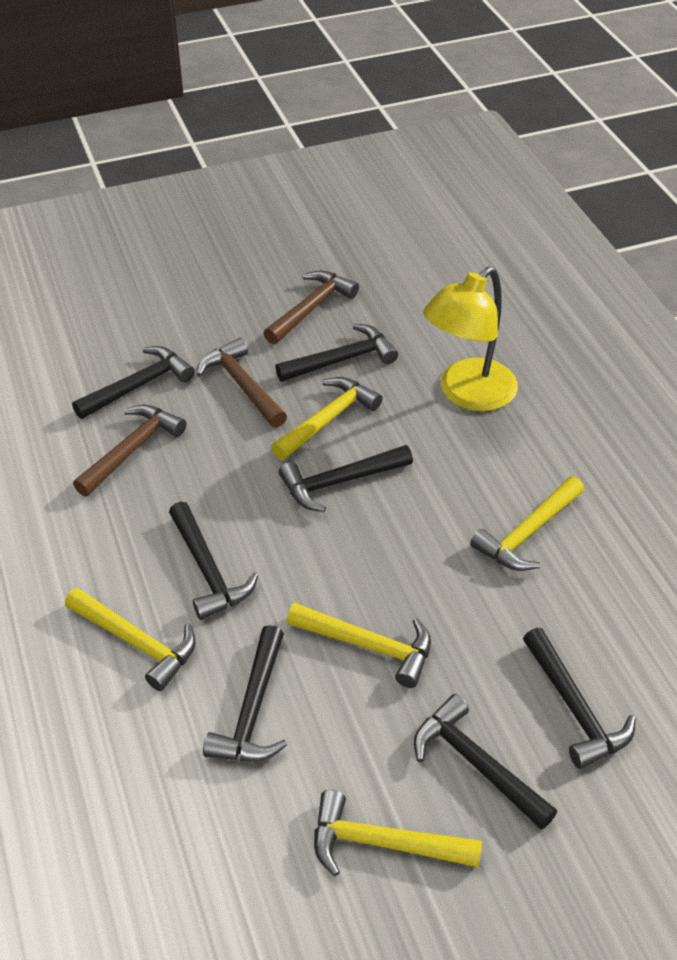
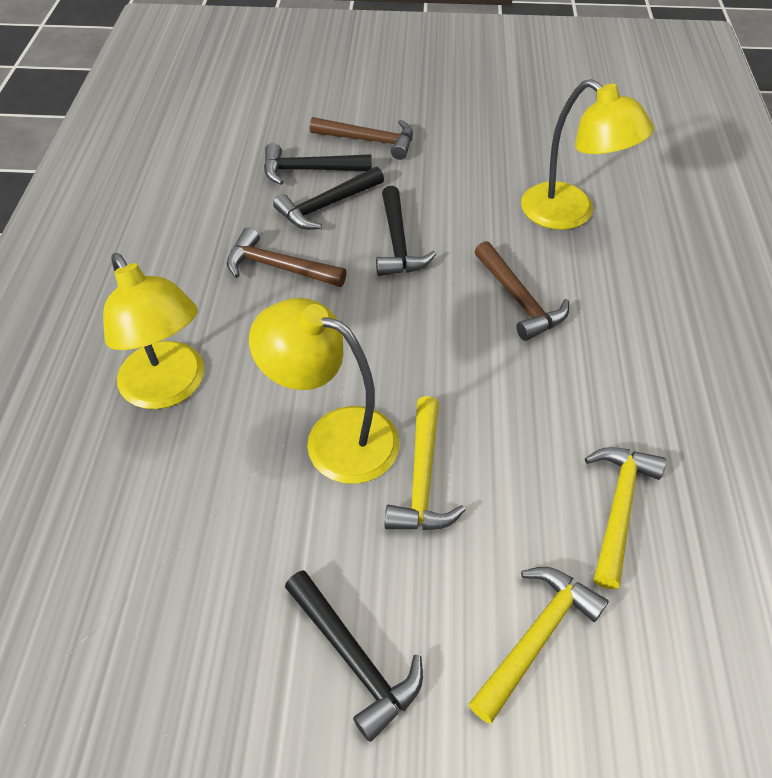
black hammer: [72,346,195,419] [169,502,258,620] [203,625,287,761] [275,324,398,382] [279,445,413,512] [414,694,557,830] [523,627,636,769] = 7 -> [264,143,372,185] [273,167,384,230] [285,570,423,742] [376,186,436,276] = 4
yellow hammer: [65,588,196,691] [271,377,383,460] [286,603,431,688] [314,790,482,876] [470,476,584,571] = 5 -> [385,396,465,530] [469,567,609,724] [585,447,666,589] = 3
yellow lamp: [423,267,518,411] = 1 -> [103,253,204,409] [249,298,399,484] [521,79,654,230] = 3

